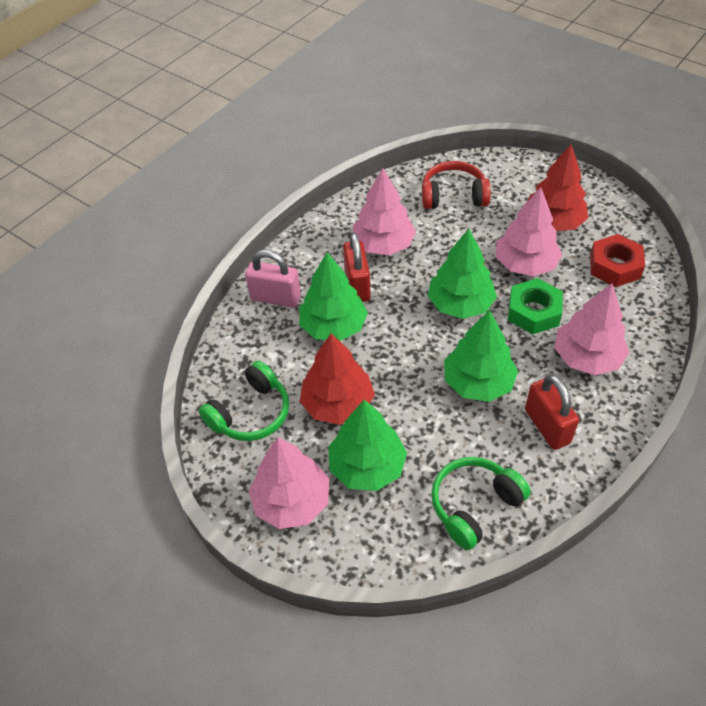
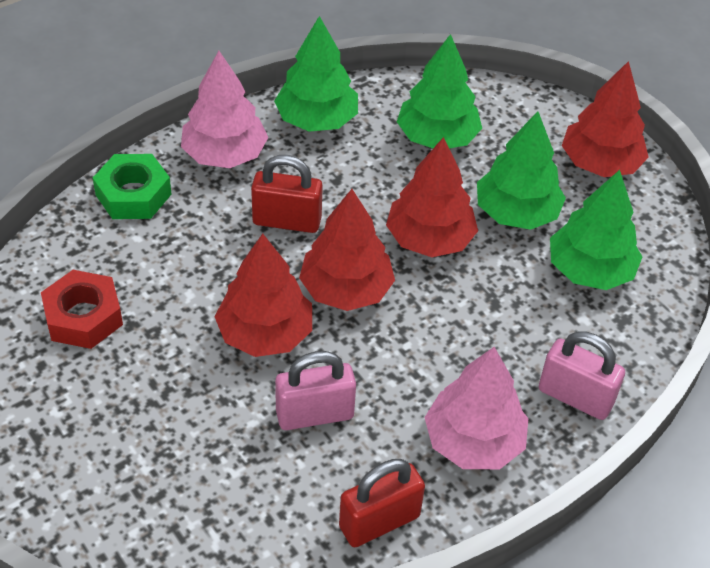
green headphones: [199,361,289,441] [431,457,531,550] = 2 -> none = 0
pink padlock: [245,250,301,307] = 1 -> [275,351,356,430] [539,331,625,420] = 2
pink tree: [249,437,329,529] [353,168,416,255] [496,187,562,276] [555,283,629,375] = 4 -> [181,51,268,168] [424,347,528,469] = 2
red headphones: [422,161,491,209] = 1 -> none = 0
red tree: [300,333,375,425] [528,144,588,231] = 2 -> [215,234,312,357] [299,189,395,311] [386,137,478,257] [562,61,649,177] = 4

